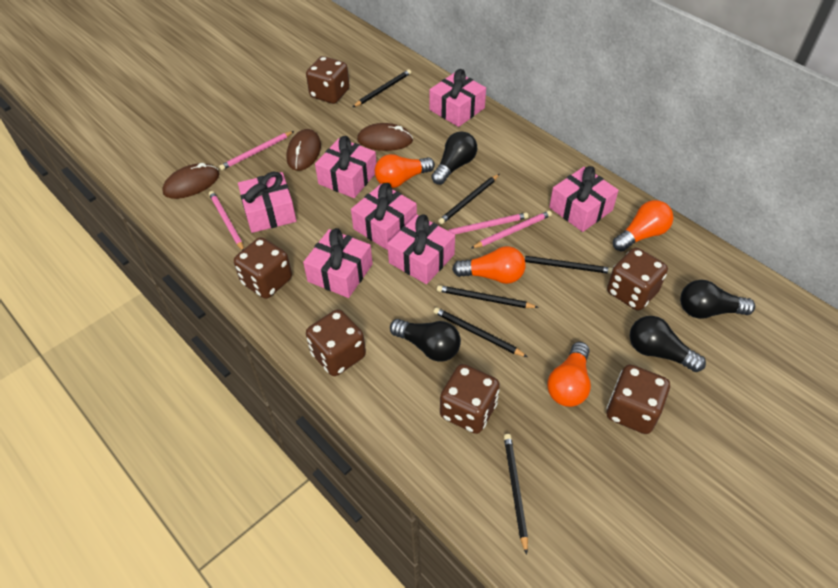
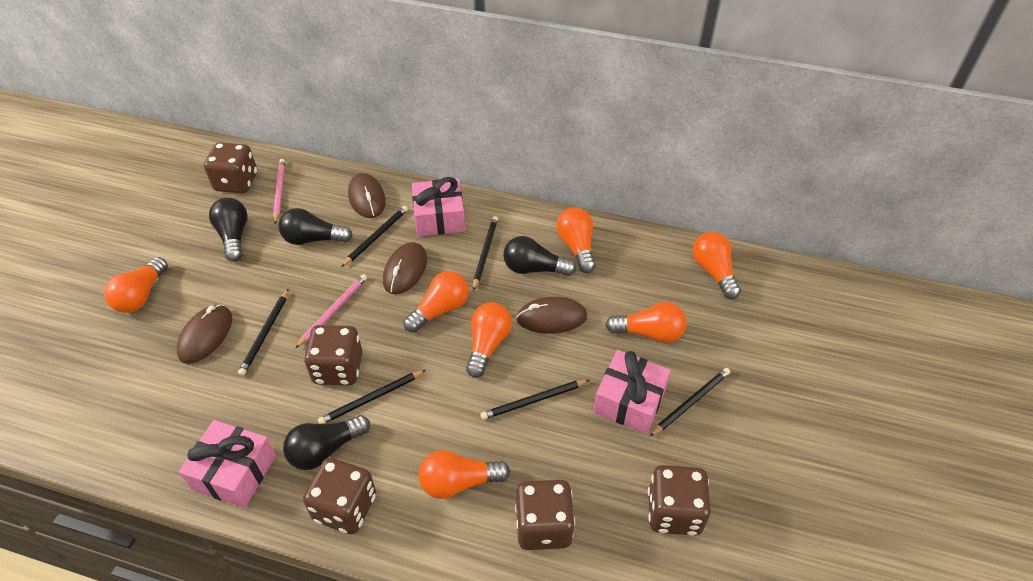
brown dice: [234,237,292,299] [306,56,350,104] [306,309,366,376] [440,364,500,434] [607,248,668,311] [607,364,670,434] = 6 -> [204,142,257,193] [303,458,376,534] [304,325,363,385] [515,480,575,550] [648,465,711,536] = 5
brown mouse: [162,163,219,199] [286,129,321,171] [357,123,413,151] = 3 -> [177,305,232,363] [348,173,386,218] [383,242,427,294] [516,297,587,334] = 4
orange light bulb: [375,154,435,188] [452,246,526,284] [547,342,591,407] [613,200,673,252] = 4 -> [104,257,168,313] [403,271,469,333] [419,450,510,499] [466,302,512,378] [556,207,596,273] [605,302,687,343] [692,232,741,299] = 7
pink gift: [238,172,296,233] [303,228,373,298] [315,136,376,198] [351,183,417,250] [387,214,455,284] [429,69,486,127] [549,166,619,232] = 7 -> [179,420,276,508] [412,177,465,236] [593,350,671,434] = 3
pink pencil: [209,191,244,250] [219,131,294,170] [447,213,528,234] [471,211,552,249] = 4 -> [273,159,285,224] [295,274,367,349] = 2

